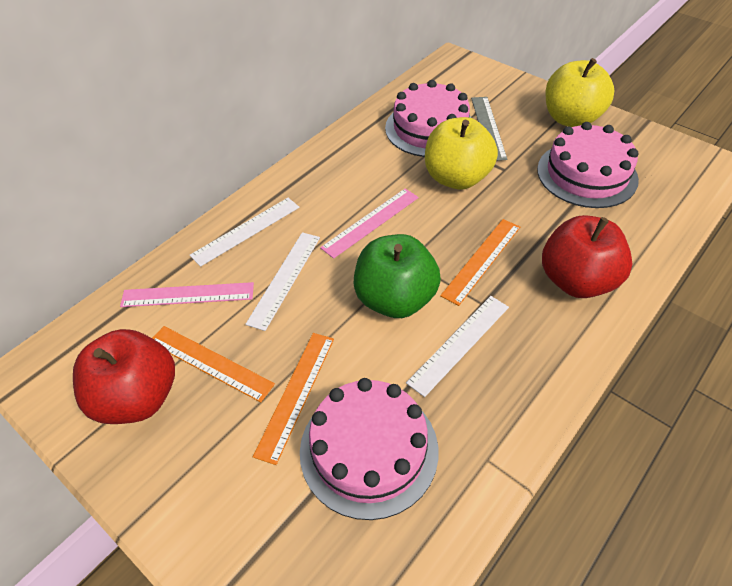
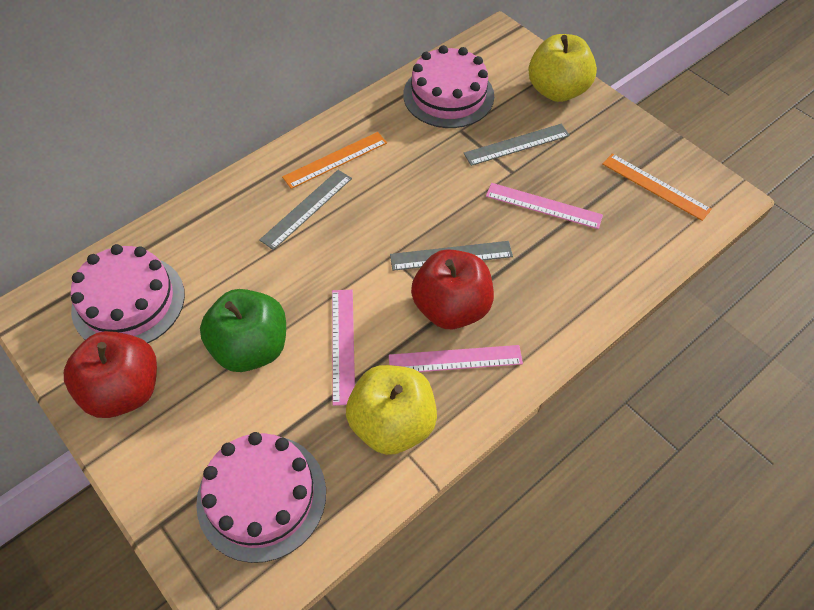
grey ruler: [471,97,507,161] = 1 -> [259,170,352,250] [390,241,513,271] [464,124,570,166] = 3
orange ruler: [152,326,275,402] [253,333,334,465] [440,219,520,306] = 3 -> [282,132,387,189] [602,154,712,221] = 2
pink ruler: [120,282,254,307] [320,189,419,259] = 2 -> [332,289,355,406] [389,345,523,372] [486,183,603,229] = 3
white ruler: [190,198,299,267] [245,232,320,331] [406,296,509,397] = 3 -> none = 0

